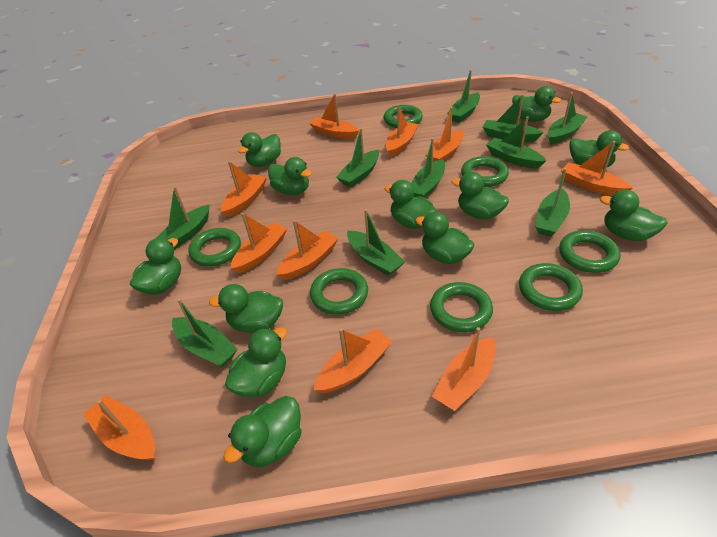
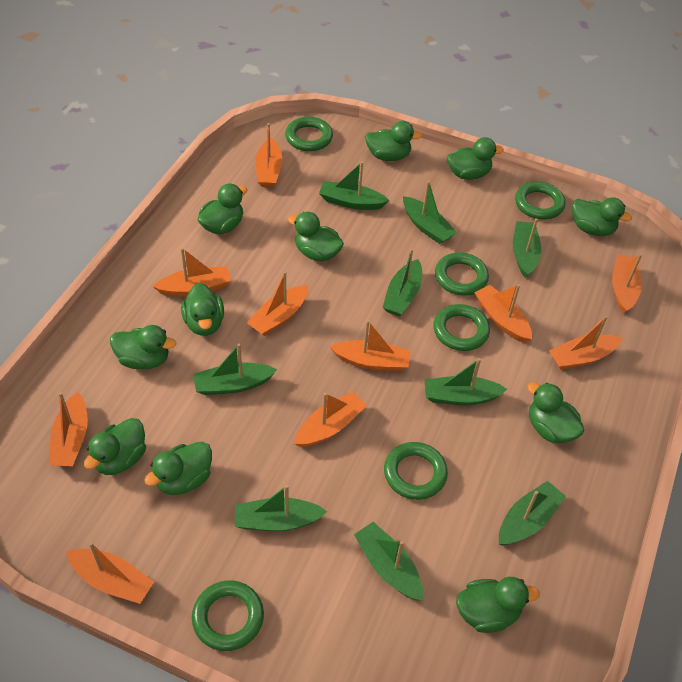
green boat: [156,186,210,249] [172,299,238,367] [336,128,379,187] [347,209,405,276] [411,138,445,198] [447,70,480,123] [482,94,544,142] [486,116,547,168] [536,168,570,237] [548,92,587,144] = 10 -> [193,344,277,395] [235,485,327,531] [319,161,390,210] [354,522,423,601] [382,249,422,316] [403,181,457,244] [425,358,508,405] [499,481,566,545] [513,218,541,278] = 9
green duck: [130,238,181,294] [209,284,283,333] [223,396,302,467] [225,327,287,397] [238,132,281,167] [268,157,312,195] [384,180,436,229] [415,211,475,264] [452,172,509,219] [512,86,562,122] [569,130,629,169] [600,190,668,241] = 12 -> [84,418,146,475] [110,325,176,369] [144,442,212,495] [181,283,224,336] [197,183,248,234] [288,212,344,262] [365,121,422,161] [447,137,504,180] [456,577,540,633] [527,383,584,443] [572,197,632,236] = 11
green ring: [188,228,241,266] [310,268,368,315] [384,105,423,128] [430,282,493,332] [461,156,509,187] [519,263,583,311] [559,230,621,273] = 7 -> [192,580,264,651] [285,117,333,151] [384,442,448,500] [433,304,490,351] [435,253,489,296] [515,181,565,220] = 6

